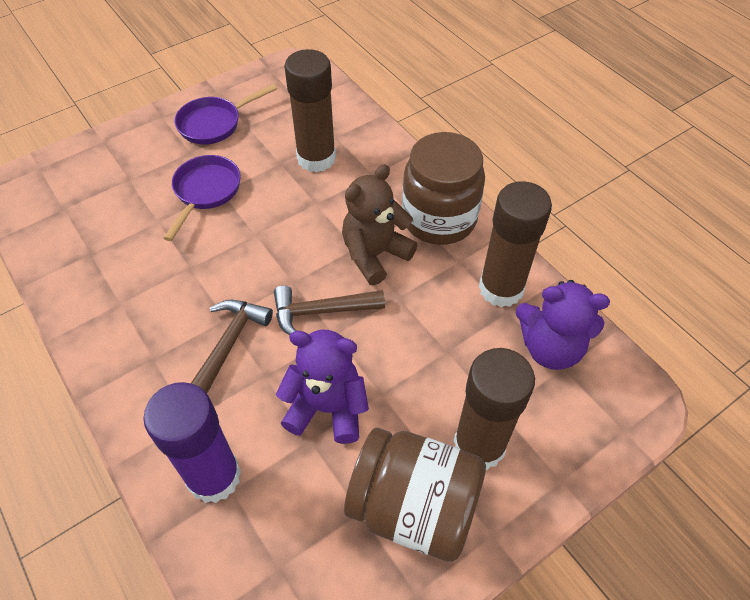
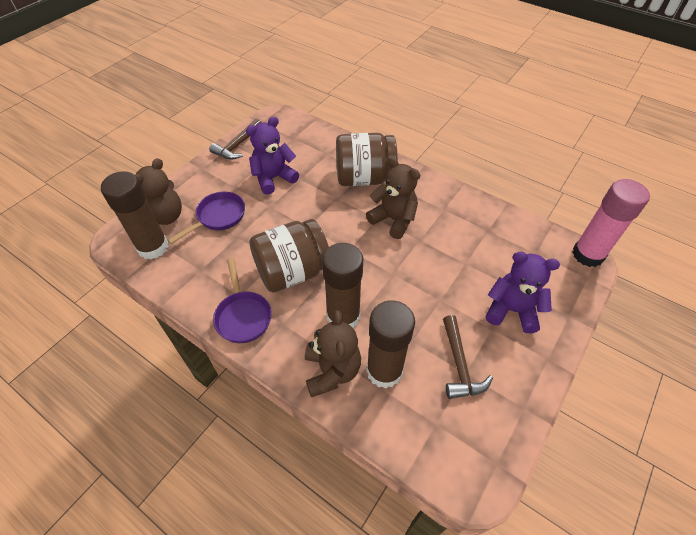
brown teddy bear: [342,164,417,285] = 1 -> [135,158,182,225] [305,310,361,397] [366,157,420,239] = 3
pink glue stick: none = 0 -> [572,179,650,267] = 1
purple glue stick: [143,382,241,503] = 1 -> none = 0

